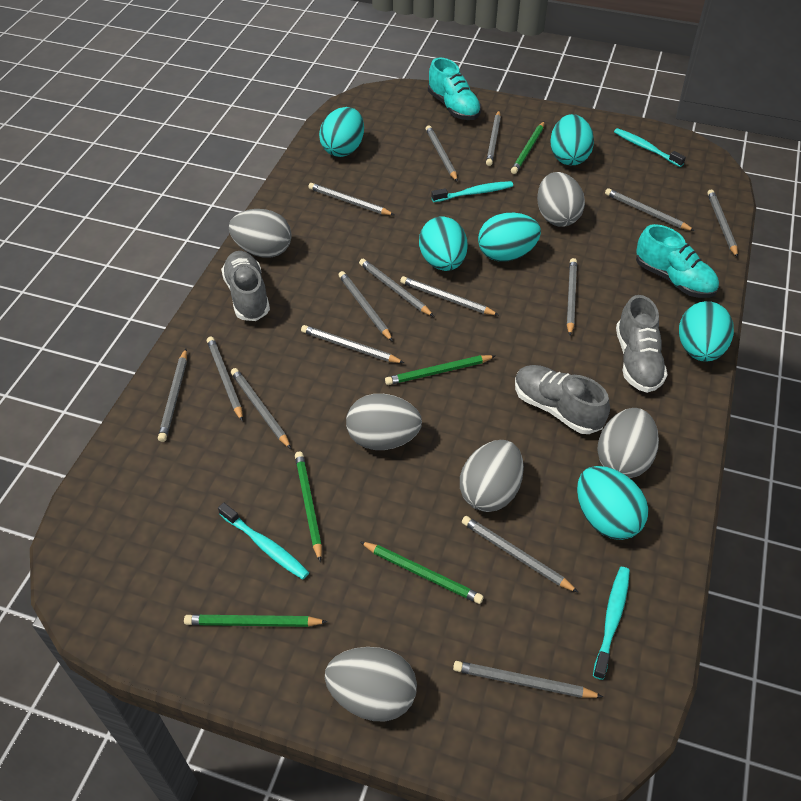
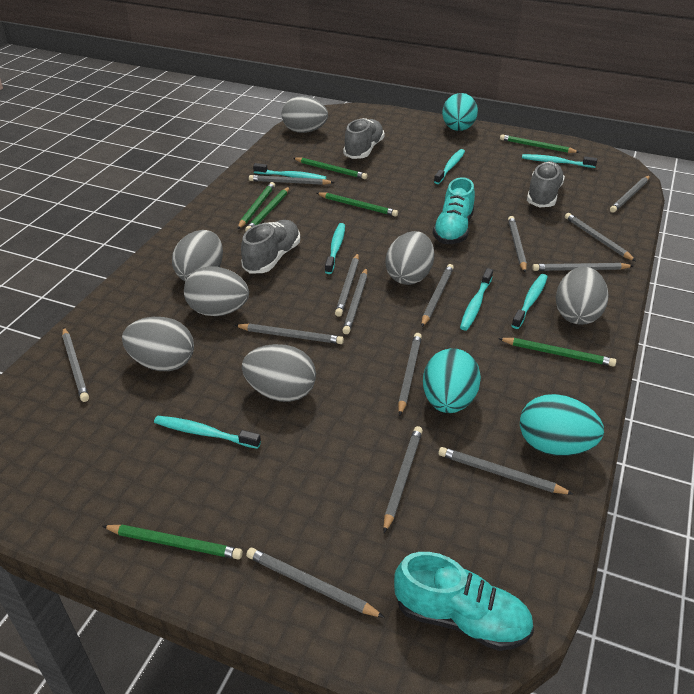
green pencil: [184,615,328,627] [295,451,322,562] [360,541,484,604] [385,355,495,385] [511,122,544,174] = 5 -> [102,525,243,560] [238,182,275,229] [245,187,290,231] [293,157,368,179] [317,192,398,217] [498,338,616,367] [500,134,579,153] = 7
grey egg: [229,209,292,258] [325,647,417,721] [346,394,422,450] [460,440,524,512] [537,172,585,226] [597,408,659,478] = 6 -> [122,317,194,371] [172,230,223,281] [184,266,249,316] [242,344,316,402] [282,96,328,133] [385,231,434,285] [556,267,609,325] = 7
grey pencil: [158,349,187,442] [207,337,243,421] [231,368,291,449] [301,325,404,363] [308,183,394,215] [339,271,393,342] [359,259,434,317] [400,276,499,315] [425,125,458,182] [453,661,603,698] [462,516,579,593] [486,111,501,166] [567,258,577,336] [605,188,695,231] [707,190,738,258] = 15 -> [62,327,89,402] [234,324,344,344] [246,548,385,618] [249,175,335,185] [335,253,359,317] [342,268,367,334] [383,426,423,533] [398,333,422,416] [421,264,454,327] [438,447,573,494] [508,216,527,273] [532,263,633,271] [565,213,636,261] [610,176,650,213] = 14
turquoise egg: [319,107,364,157] [419,217,468,271] [478,213,541,262] [550,114,594,166] [577,466,649,540] [679,301,734,362] = 6 -> [423,348,481,413] [442,93,478,131] [520,394,604,456] = 3
turquoise toothbrush: [218,503,309,579] [431,181,513,202] [593,567,630,680] [614,128,686,167] = 4 -> [154,416,261,449] [253,163,327,179] [325,223,345,274] [434,149,465,184] [460,268,493,331] [511,274,547,329] [522,154,597,168] = 7

